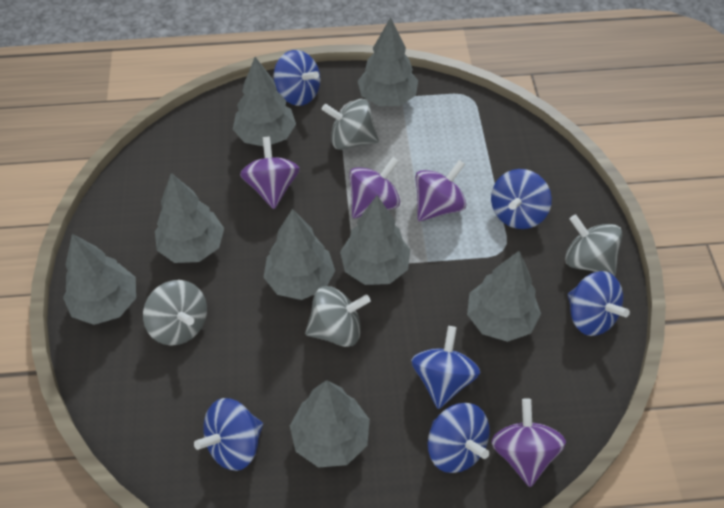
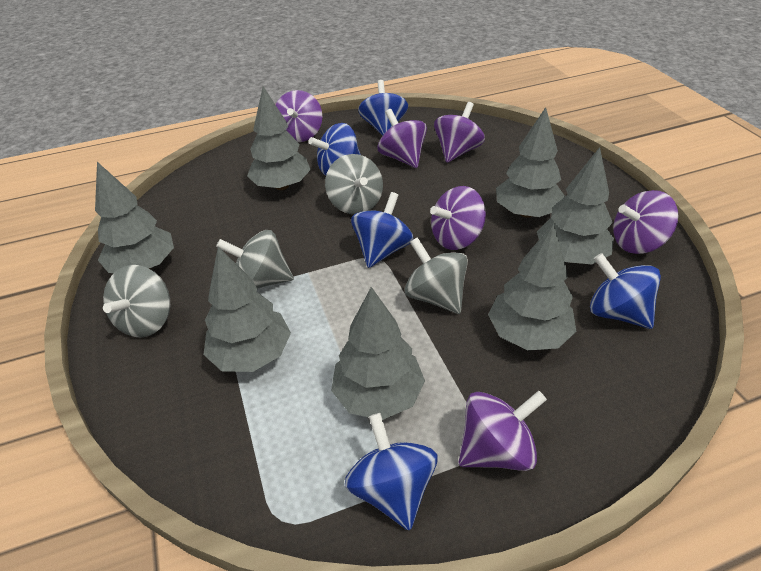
blue spinning top: [194,398,263,471] [274,50,320,106] [411,326,480,409] [428,403,490,473] [491,169,552,229] [568,271,630,336] = 6 -> [308,123,361,176] [345,413,438,531] [351,192,413,268] [358,80,408,136] [590,253,661,329] = 5
grey tree: [63,234,136,325] [155,173,224,263] [233,57,296,146] [264,209,335,300] [290,380,370,468] [340,195,411,285] [358,17,418,106] [467,251,541,342] = 8 -> [95,162,174,273] [203,247,291,372] [247,86,311,190] [331,287,425,420] [488,223,576,351] [496,107,565,218] [537,147,614,264] = 7
purple spinning top: [240,137,300,209] [349,157,400,218] [415,160,466,221] [491,398,566,487] = 4 -> [275,90,323,142] [378,109,427,168] [430,186,486,250] [434,102,485,163] [459,391,547,471] [613,190,679,254] = 6

